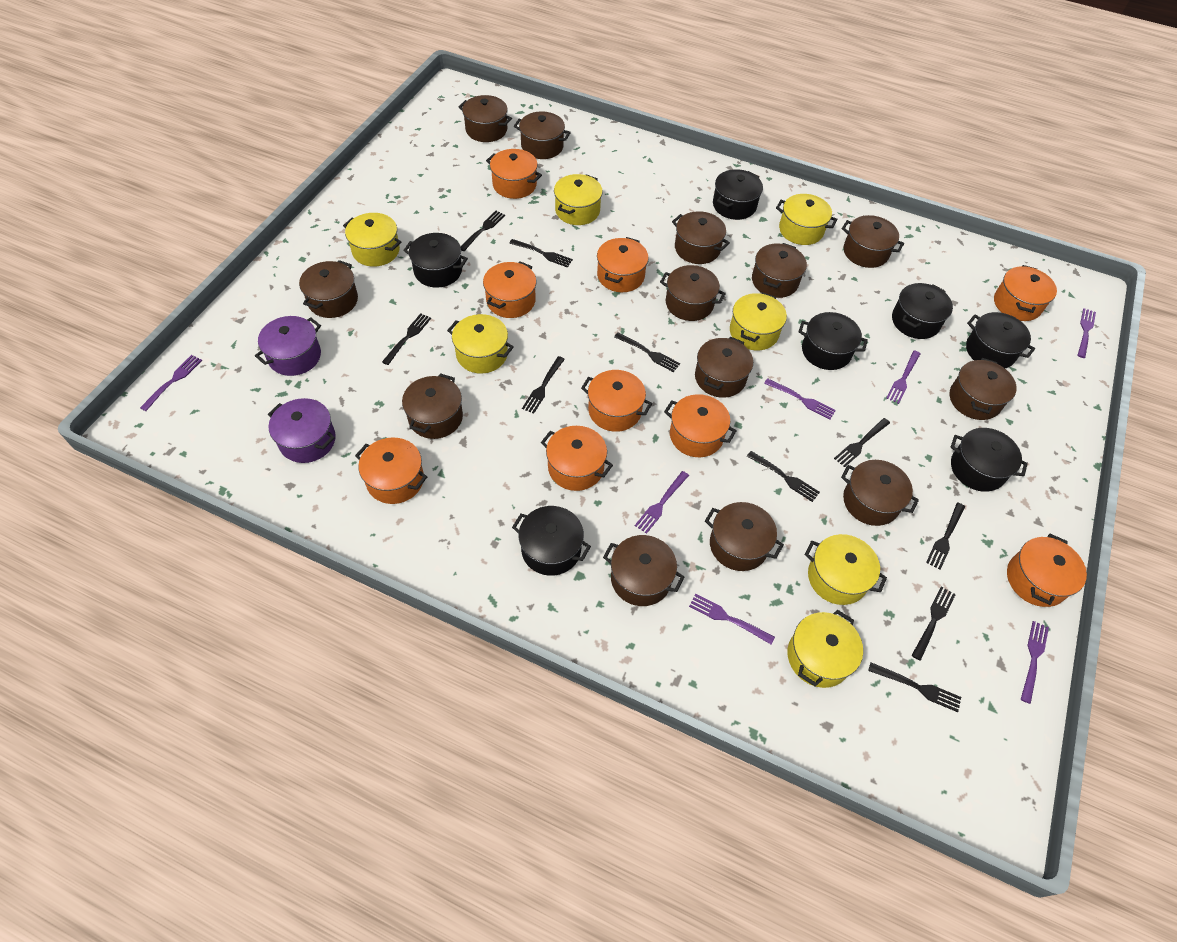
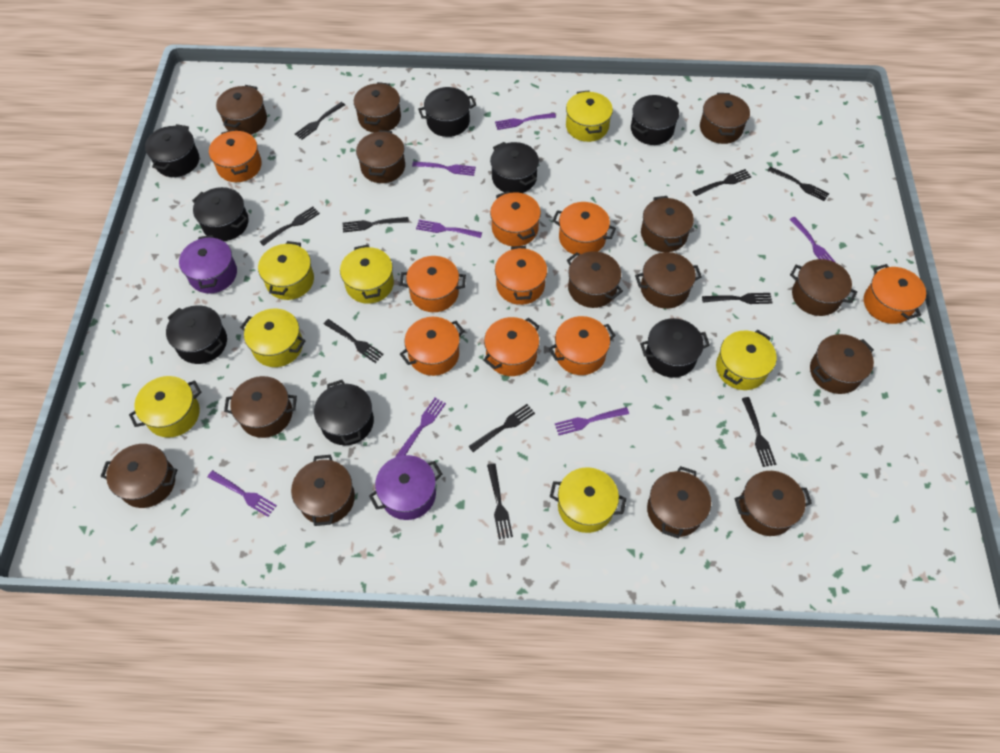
black pot: [403,233,468,288] [512,506,591,576] [713,169,763,220] [799,312,868,370] [892,283,953,339] [950,428,1028,492] [966,312,1035,368] = 7 -> [145,124,199,177] [166,305,227,364] [192,187,249,241] [314,380,374,445] [418,87,476,137] [490,142,539,193] [631,95,679,145] [640,318,710,378] = 8
brown pot: [299,260,358,318] [402,373,463,439] [459,95,512,142] [514,111,571,159] [603,535,684,606] [660,265,726,321] [672,211,730,264] [695,337,753,398] [705,502,784,571] [752,243,807,298] [841,460,919,526] [842,215,904,268] [950,358,1017,420] = 13 -> [100,444,177,508] [216,85,267,135] [224,376,297,438] [291,455,355,526] [354,82,401,133] [356,130,405,183] [567,251,623,308] [635,252,702,309] [641,196,694,252] [647,466,711,539] [700,93,750,144] [734,471,812,536] [790,259,857,316] [810,334,874,394] = 14

